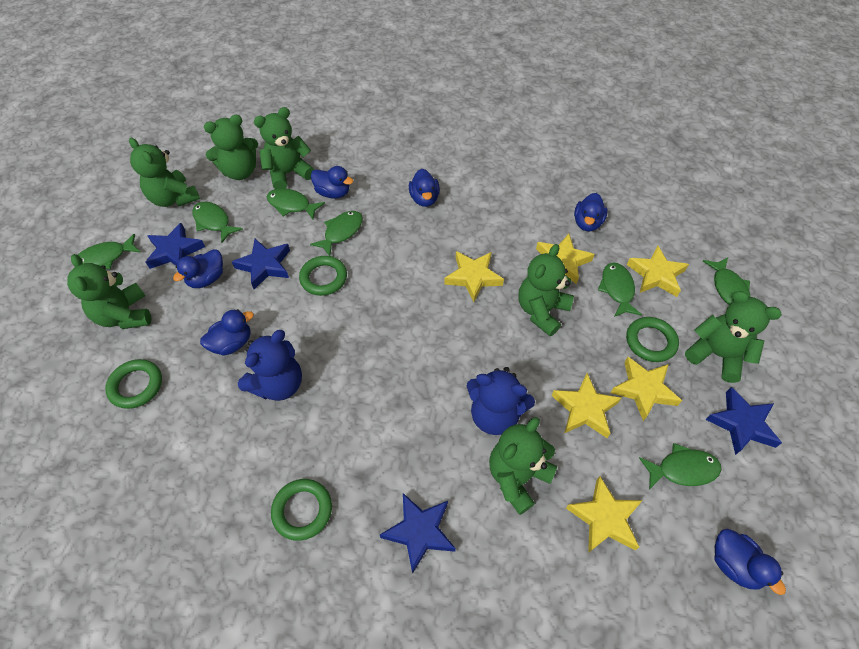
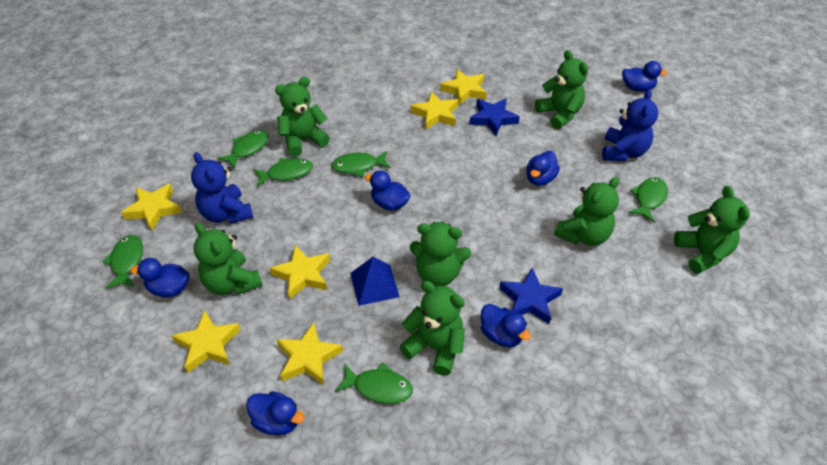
blue pyramid: none = 0 -> [350,257,400,306] = 1
blue star: [145,223,205,269] [232,239,290,289] [380,493,456,574] [705,387,782,455] = 4 -> [469,98,520,136] [499,268,563,324] = 2
green fish: [74,234,140,269] [192,202,243,243] [267,188,325,219] [310,211,363,256] [598,262,642,317] [639,443,722,490] [703,257,751,305] = 7 -> [103,235,143,289] [217,130,269,169] [253,158,313,187] [331,151,391,177] [335,363,413,404] [628,177,668,222] = 6
green ring: [105,359,162,409] [271,479,332,541] [299,256,347,296] [626,317,679,362] = 4 -> none = 0

